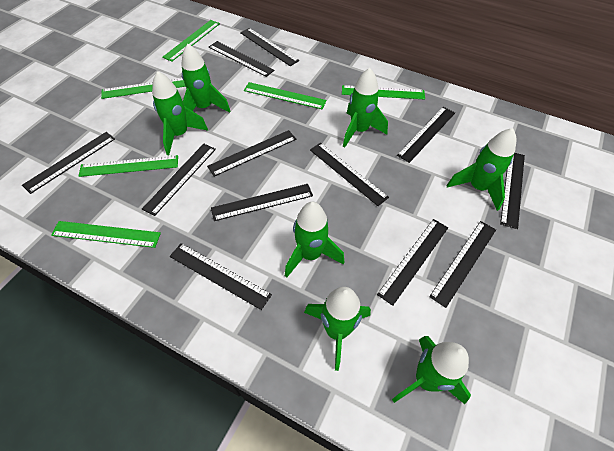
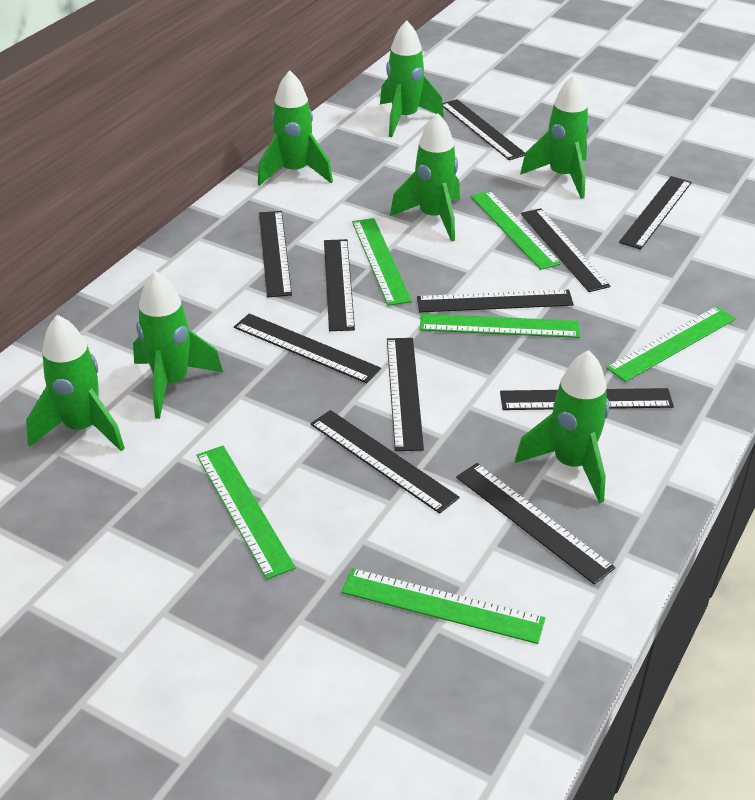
black ruler: [22,132,115,194] [142,144,216,216] [170,243,272,310] [207,130,296,177] [209,41,275,77] [211,184,313,221] [240,28,299,66] [310,143,389,206] [377,219,448,306] [397,107,455,163] [429,221,496,308] [500,153,525,229] = 12 -> [234,313,381,384] [259,211,292,297] [310,410,460,514] [324,239,355,331] [387,338,424,451] [417,289,574,312] [443,99,525,160] [456,463,615,584] [500,388,674,410] [521,208,611,292] [619,176,692,250] = 11

